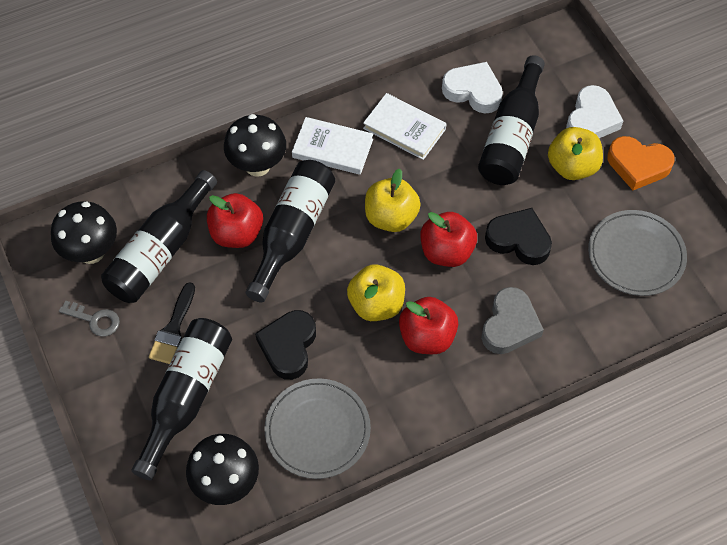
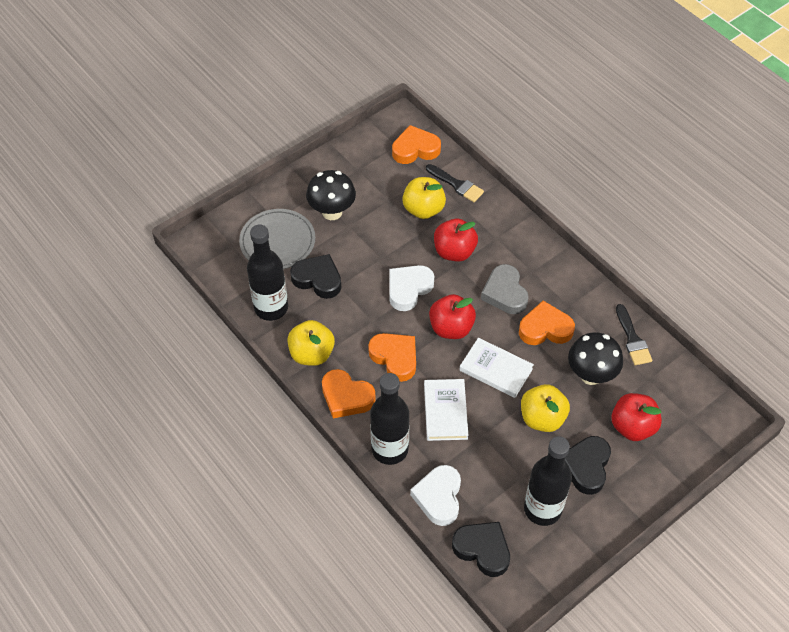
black bottle: [101,170,217,303] [131,318,232,480] [246,160,335,303] [478,55,545,185] = 4 -> [247,225,288,321] [370,373,409,465] [524,436,572,526] = 3
black brush: [149,282,195,364] = 1 -> [426,164,484,202] [616,304,653,365] = 2
black heart: [255,310,316,380] [485,208,552,265] = 2 -> [290,254,341,299] [452,522,510,577] [565,436,611,495] = 3
black mushroom: [51,201,117,264] [186,434,259,505] [224,114,286,177] = 3 -> [306,170,356,220] [568,332,623,385] = 2
grey key: [59,301,120,337] = 1 -> none = 0
grey plate: [265,378,371,479] [588,210,687,296] = 2 -> [239,209,315,269] = 1
orange heart: [607,136,675,190] = 1 -> [322,369,376,418] [368,333,416,382] [392,125,441,164] [519,301,575,345] = 4

